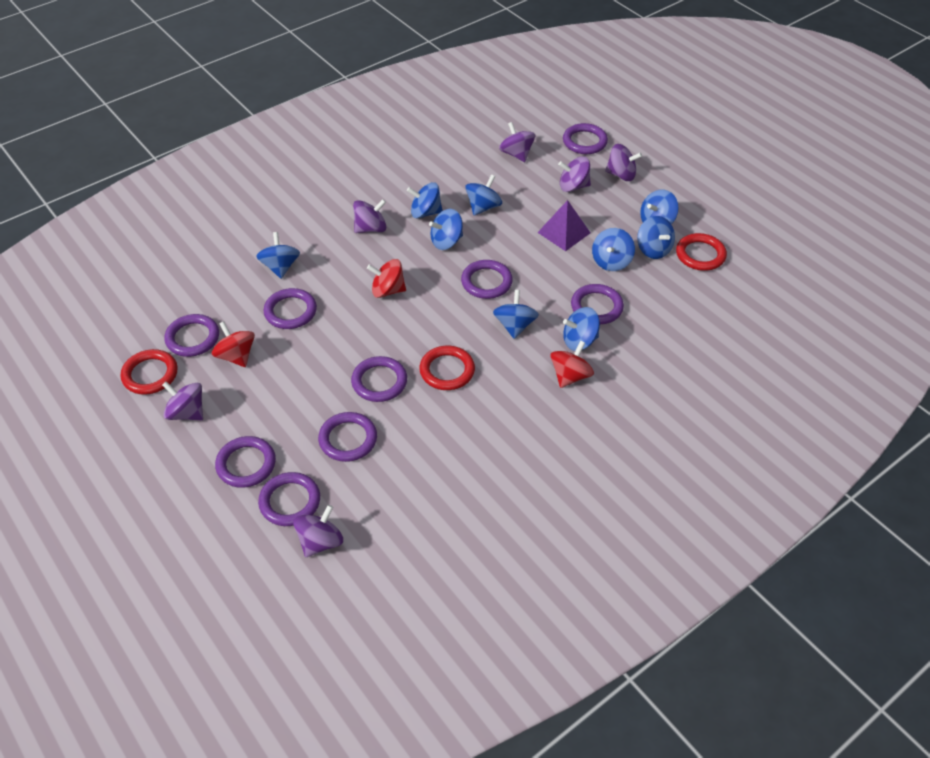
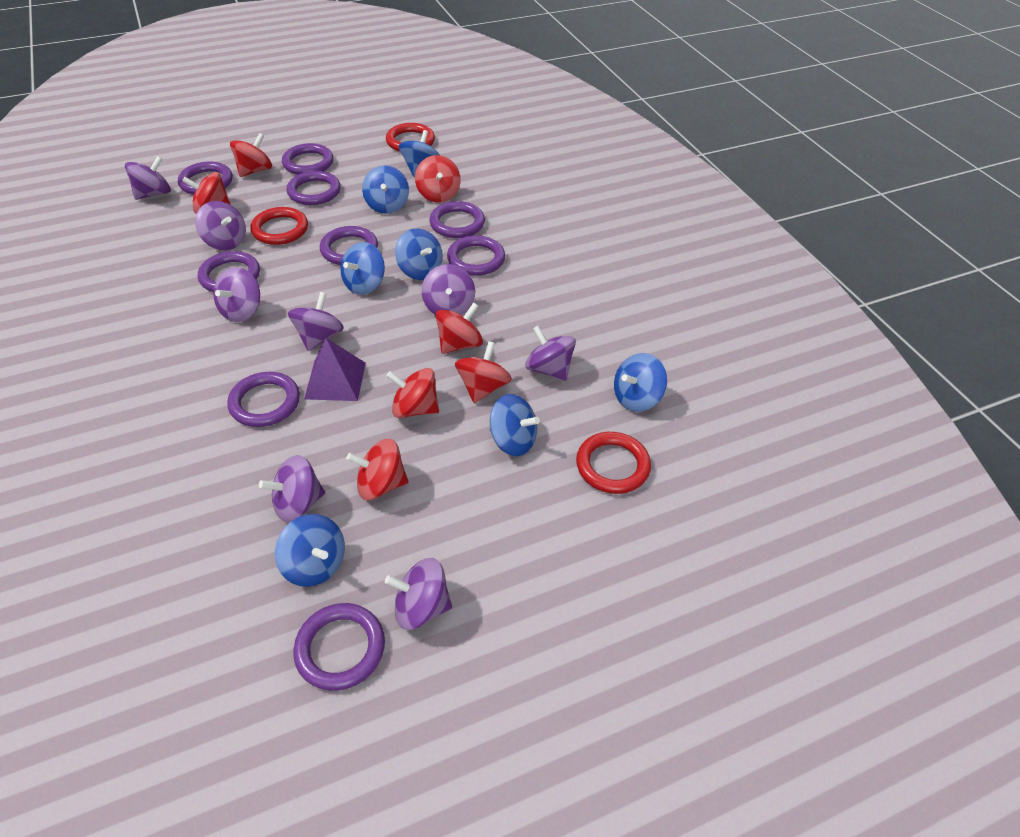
blue spinning top: [256,232,300,279] [407,182,443,219] [429,209,463,250] [465,174,502,216] [493,290,539,339] [563,307,600,351] [592,228,635,271] [637,216,675,259] [640,190,679,224] = 9 -> [275,514,345,587] [340,242,385,295] [362,165,409,214] [395,229,443,280] [399,130,440,177] [490,394,540,456] [614,353,667,412] = 7
purple spinning top: [162,381,203,420] [293,505,343,557] [353,199,386,233] [499,122,535,162] [558,156,591,192] [605,144,642,181] = 6 -> [125,156,171,200] [195,201,246,250] [213,267,260,322] [259,455,325,523] [288,292,344,351] [385,558,452,630] [422,264,475,315] [525,326,576,381] = 8
red spinning top: [212,321,255,367] [367,259,406,298] [550,341,594,388] = 3 -> [182,172,231,214] [230,133,272,177] [346,439,408,500] [386,368,439,418] [415,155,461,202] [436,302,483,354] [455,341,512,403] = 7

